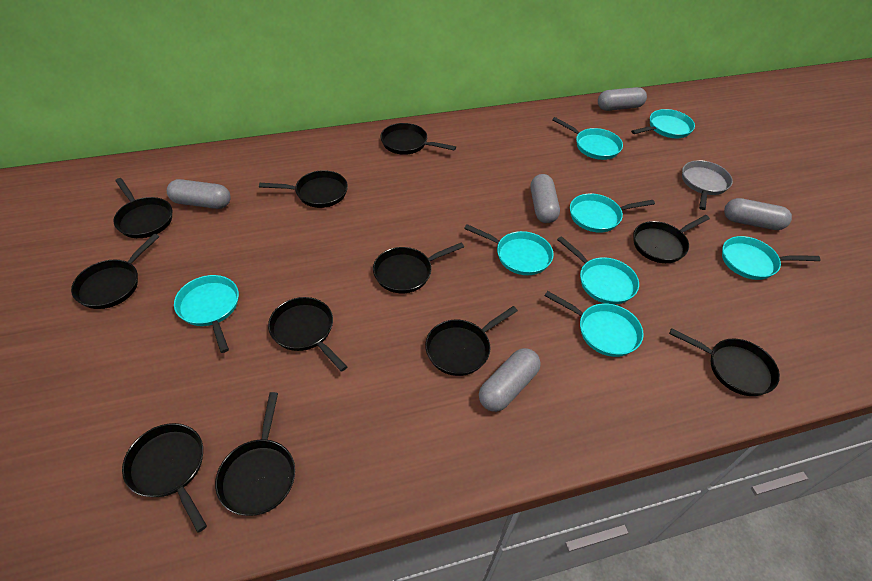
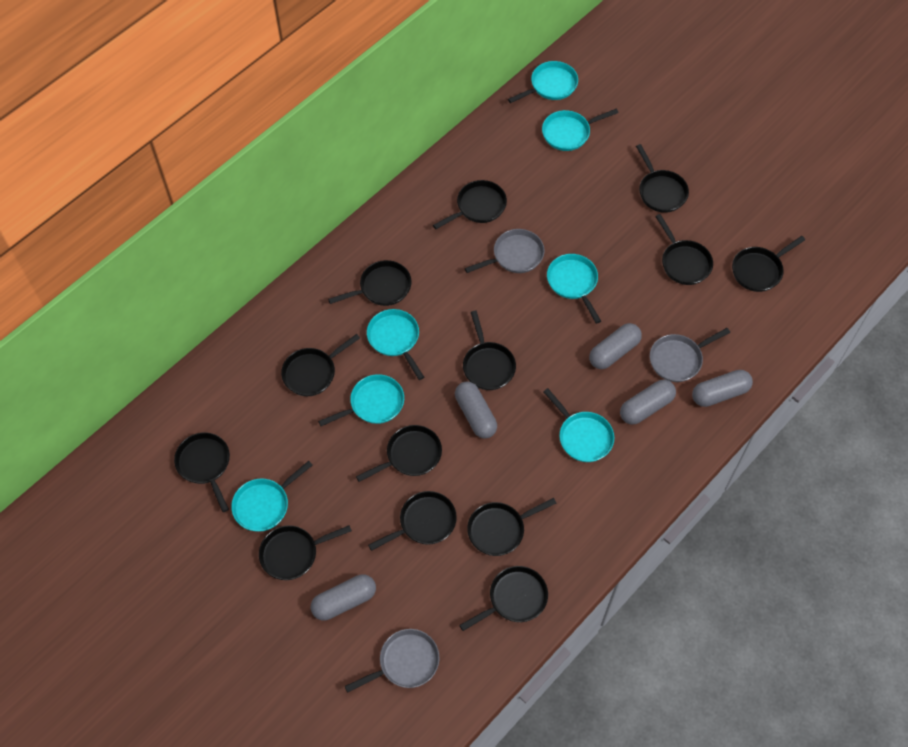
black pan: [71,234,160,309] [114,178,172,238] [122,423,207,533] [215,392,295,516] [259,170,348,208] [268,297,347,372] [373,243,464,293] [380,123,456,155] [425,306,518,376] [633,215,710,263] [669,328,780,396] = 11 -> [174,432,230,512] [259,525,352,580] [281,334,360,396] [328,260,412,306] [356,425,442,482] [368,491,457,551] [433,180,507,229] [459,566,548,631] [463,311,516,390] [467,498,557,556] [636,144,689,213] [655,214,713,285] [732,236,805,292] = 13
grey pan: [682,160,733,210] = 1 -> [345,629,439,693] [465,229,545,273] [650,328,730,382] = 3
turquoise pan: [174,275,239,353] [464,224,554,275] [544,291,644,357] [552,117,623,160] [557,236,639,304] [570,193,655,233] [631,109,695,138] [722,236,821,280] = 8 -> [231,461,313,532] [318,374,404,426] [367,309,424,380] [508,61,578,103] [542,109,618,151] [543,388,614,462] [547,254,601,324] = 7

